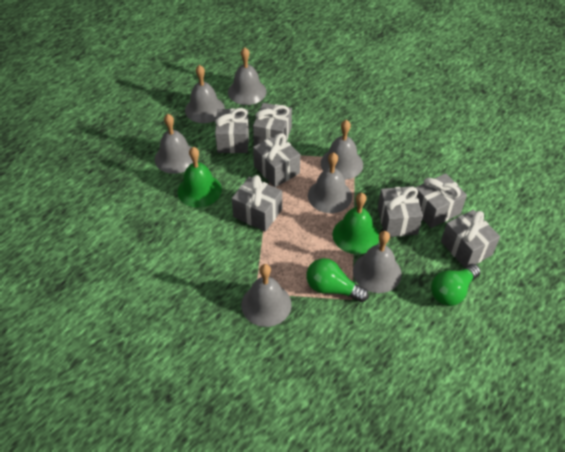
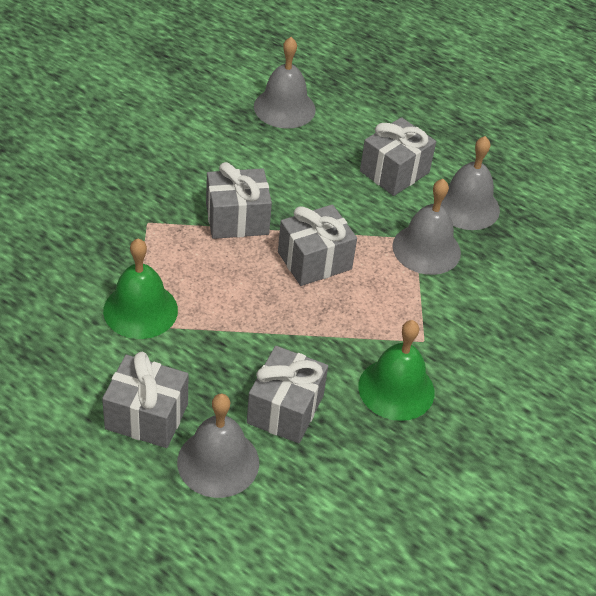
green light bulb: [306,258,369,302] [431,264,481,306] = 2 -> none = 0
grey bell: [155,114,193,174] [185,65,225,123] [228,47,267,105] [241,264,292,327] [308,152,352,213] [321,120,363,180] [353,231,402,293] = 7 -> [177,394,259,498] [254,37,316,129] [392,179,461,275] [441,136,500,230] = 4
grey gift: [215,108,249,153] [232,175,282,232] [253,103,292,145] [253,133,300,187] [378,186,423,237] [416,173,467,228] [441,210,500,268] = 7 -> [102,352,188,448] [206,162,272,239] [247,346,328,443] [278,204,357,286] [360,117,436,196] = 5

